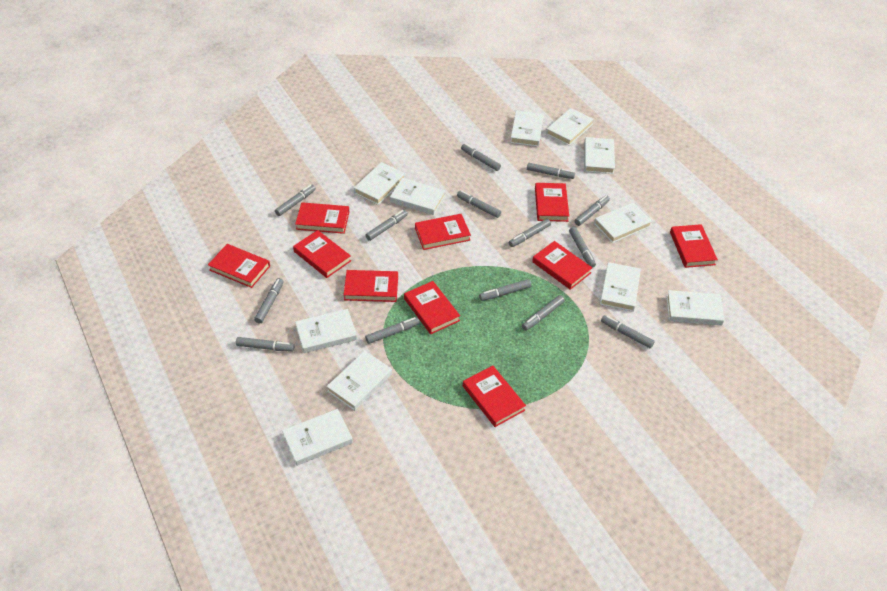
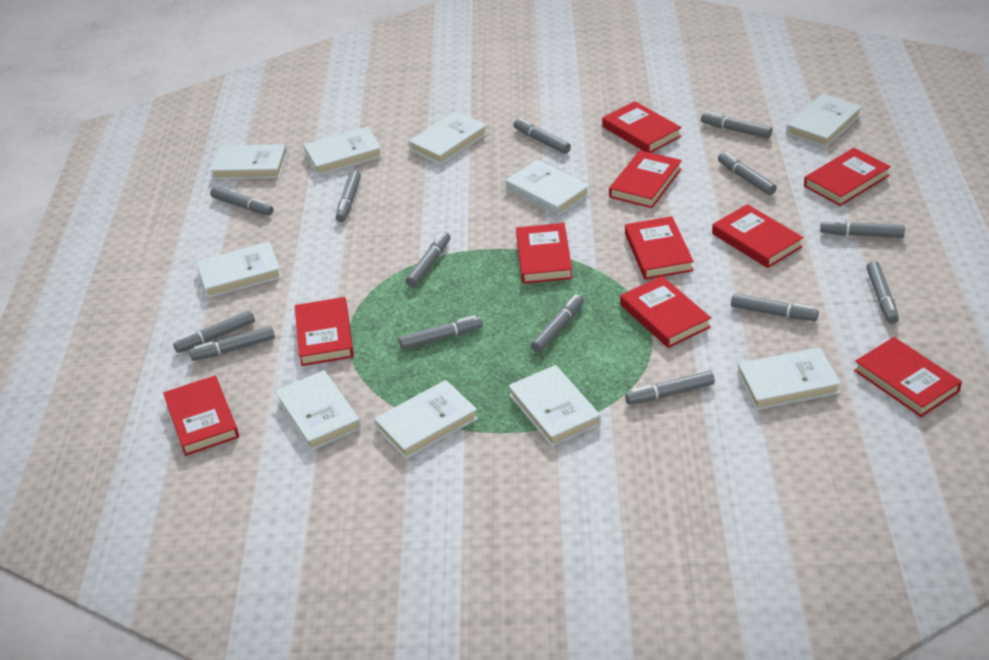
white book: [282,409,353,466] [295,309,357,353] [327,351,392,411] [354,162,406,205] [390,178,445,215] [510,110,544,147] [546,108,594,146] [584,137,615,174] [594,202,652,243] [600,262,641,312] [666,290,724,326] = 11 -> [196,242,282,298] [210,144,288,180] [275,370,361,451] [304,127,383,175] [374,380,478,459] [409,111,488,165] [506,160,590,216] [508,365,601,447] [738,347,841,410] [787,94,862,148] = 10

